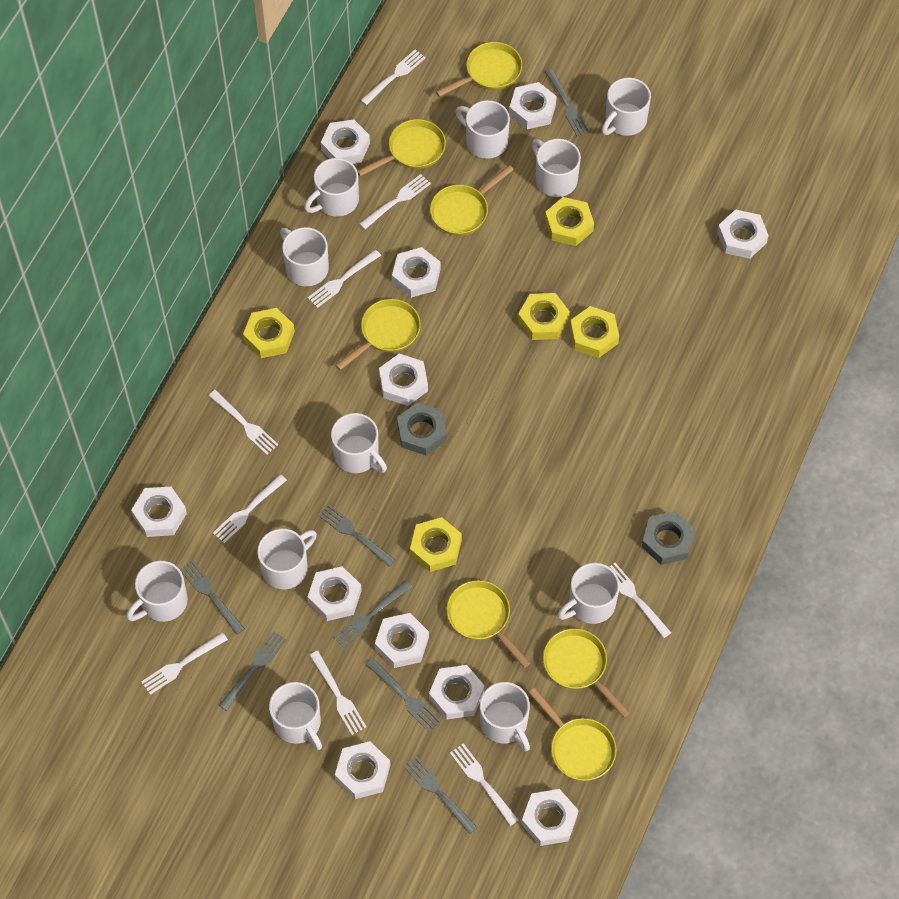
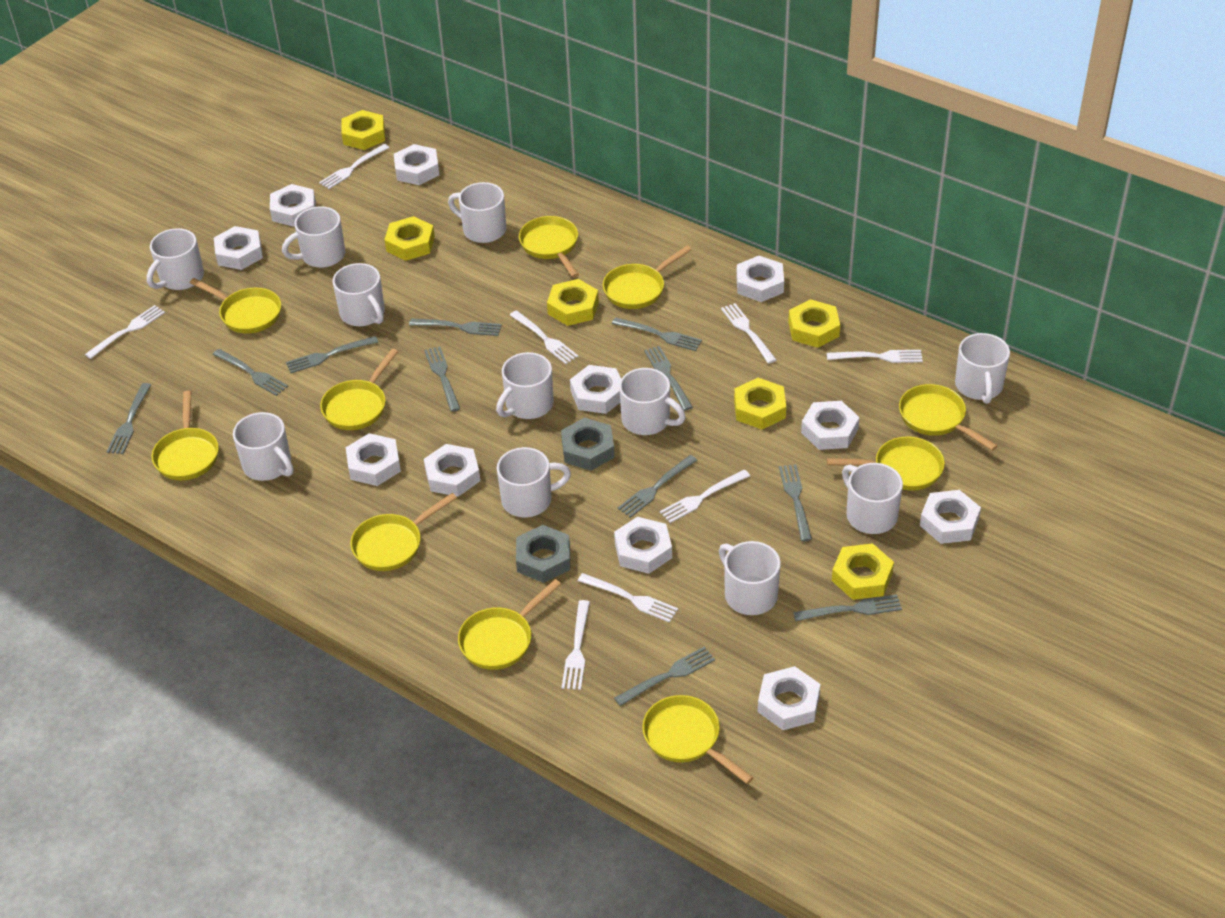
grey fork: [180,560,245,634] [219,631,287,711] [318,504,396,567] [333,580,412,648] [366,658,441,732] [403,756,478,834] [545,69,590,136] = 7 -> [107,383,151,454] [213,349,288,396] [286,336,378,373] [409,318,502,336] [424,346,460,412] [612,317,702,351] [614,647,715,706] [618,455,697,518] [644,346,693,411] [779,464,812,541] [793,594,902,621] = 11
white fork: [141,632,228,695] [208,390,278,455] [213,474,287,543] [307,250,381,308] [309,651,366,735] [359,174,431,229] [360,50,426,105] [450,743,518,826] [610,563,671,638] = 9 -> [85,305,165,359] [319,144,390,189] [510,310,578,364] [562,600,590,690] [578,573,678,623] [660,470,750,523] [721,303,776,364] [827,350,923,363] = 8
yellow nut: [243,308,295,358] [410,517,462,572] [518,293,570,340] [545,197,594,246] [570,306,619,358] = 5 -> [341,110,385,150] [385,216,435,261] [547,279,599,326] [734,378,786,429] [788,299,840,348] [832,543,894,600] = 6
yellow pan: [335,299,421,370] [357,119,446,176] [430,165,514,236] [436,42,522,97] [446,580,530,668] [528,688,616,781] [543,628,630,717] = 7 -> [151,391,219,480] [190,278,281,334] [320,348,399,430] [350,493,457,571] [458,579,561,670] [519,216,579,278] [603,246,692,309] [642,695,754,784] [827,437,945,491] [899,384,998,451] = 10

